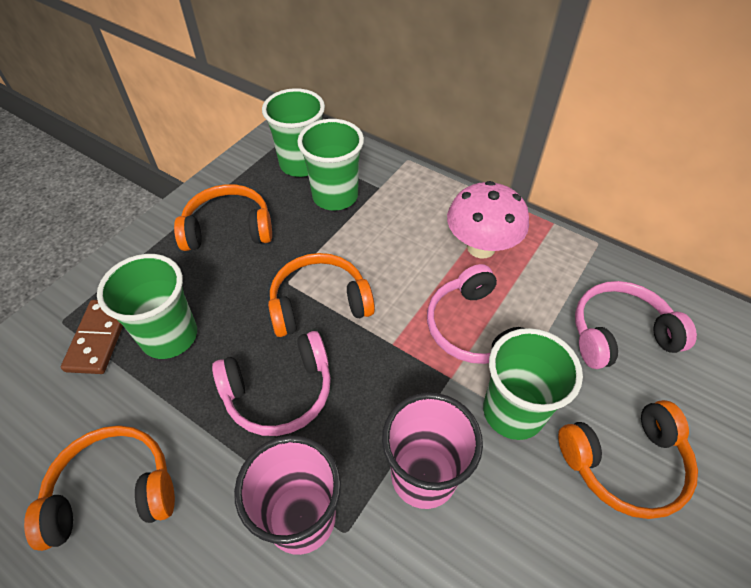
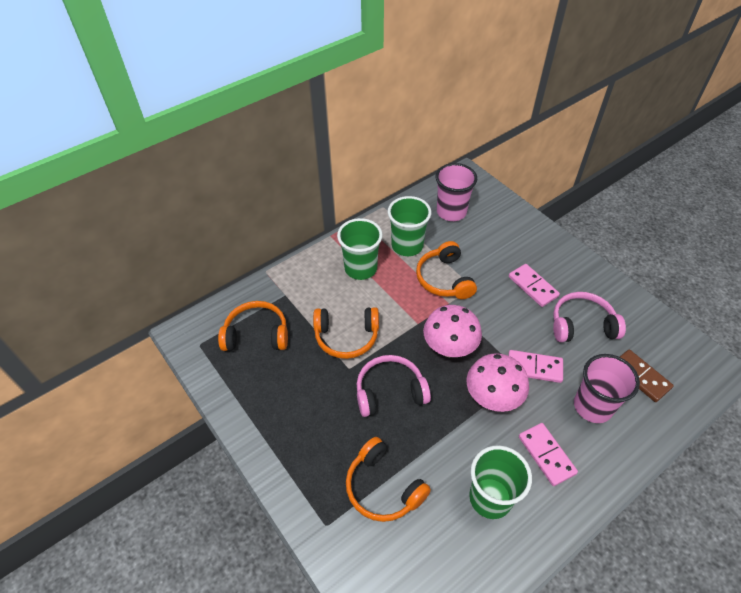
green cup: [97,254,197,359] [262,88,325,177] [297,119,364,211] [483,328,583,440] = 4 -> [337,218,383,280] [388,196,431,256] [469,445,532,519] = 3
pink domino: none = 0 -> [508,350,563,383] [509,264,560,307] [519,423,578,486] = 3
pink headphones: [212,331,331,436] [427,264,525,364] [575,281,697,369] = 3 -> [357,355,431,417] [553,292,626,342] = 2
pink mushroom: [447,181,529,259] = 1 -> [423,305,482,357] [467,353,529,412] = 2

